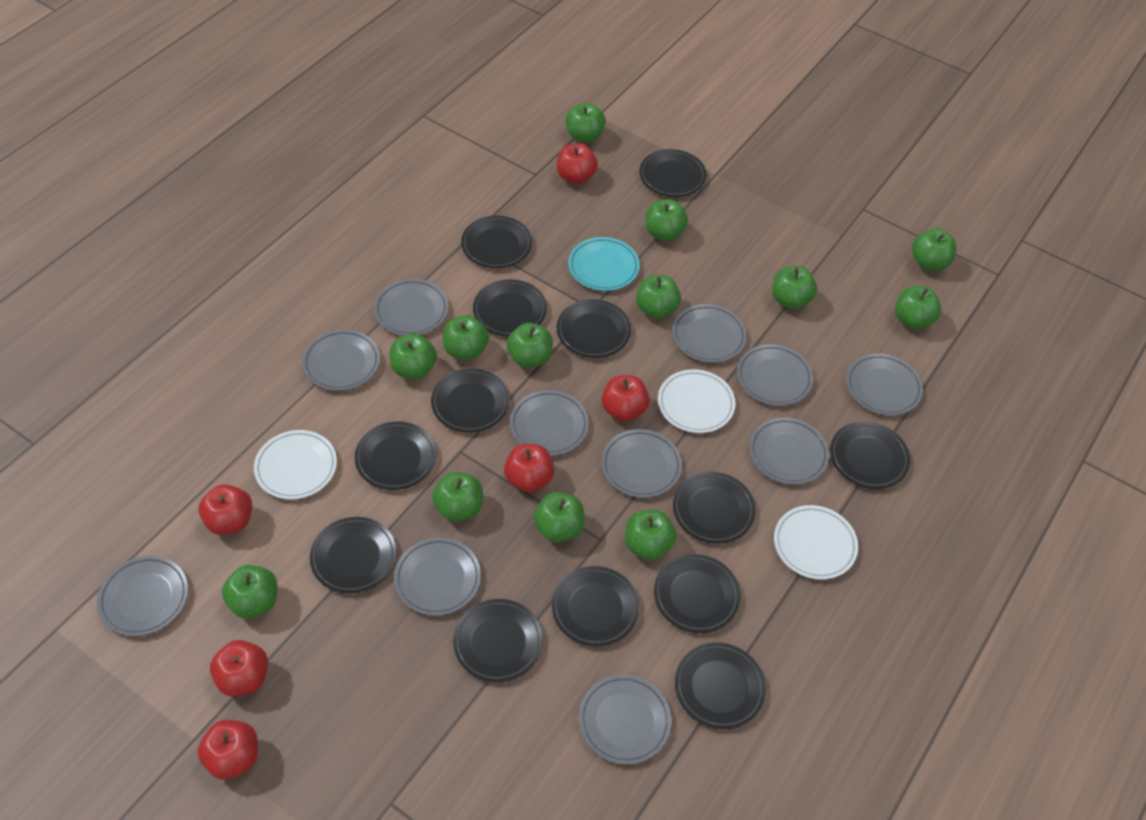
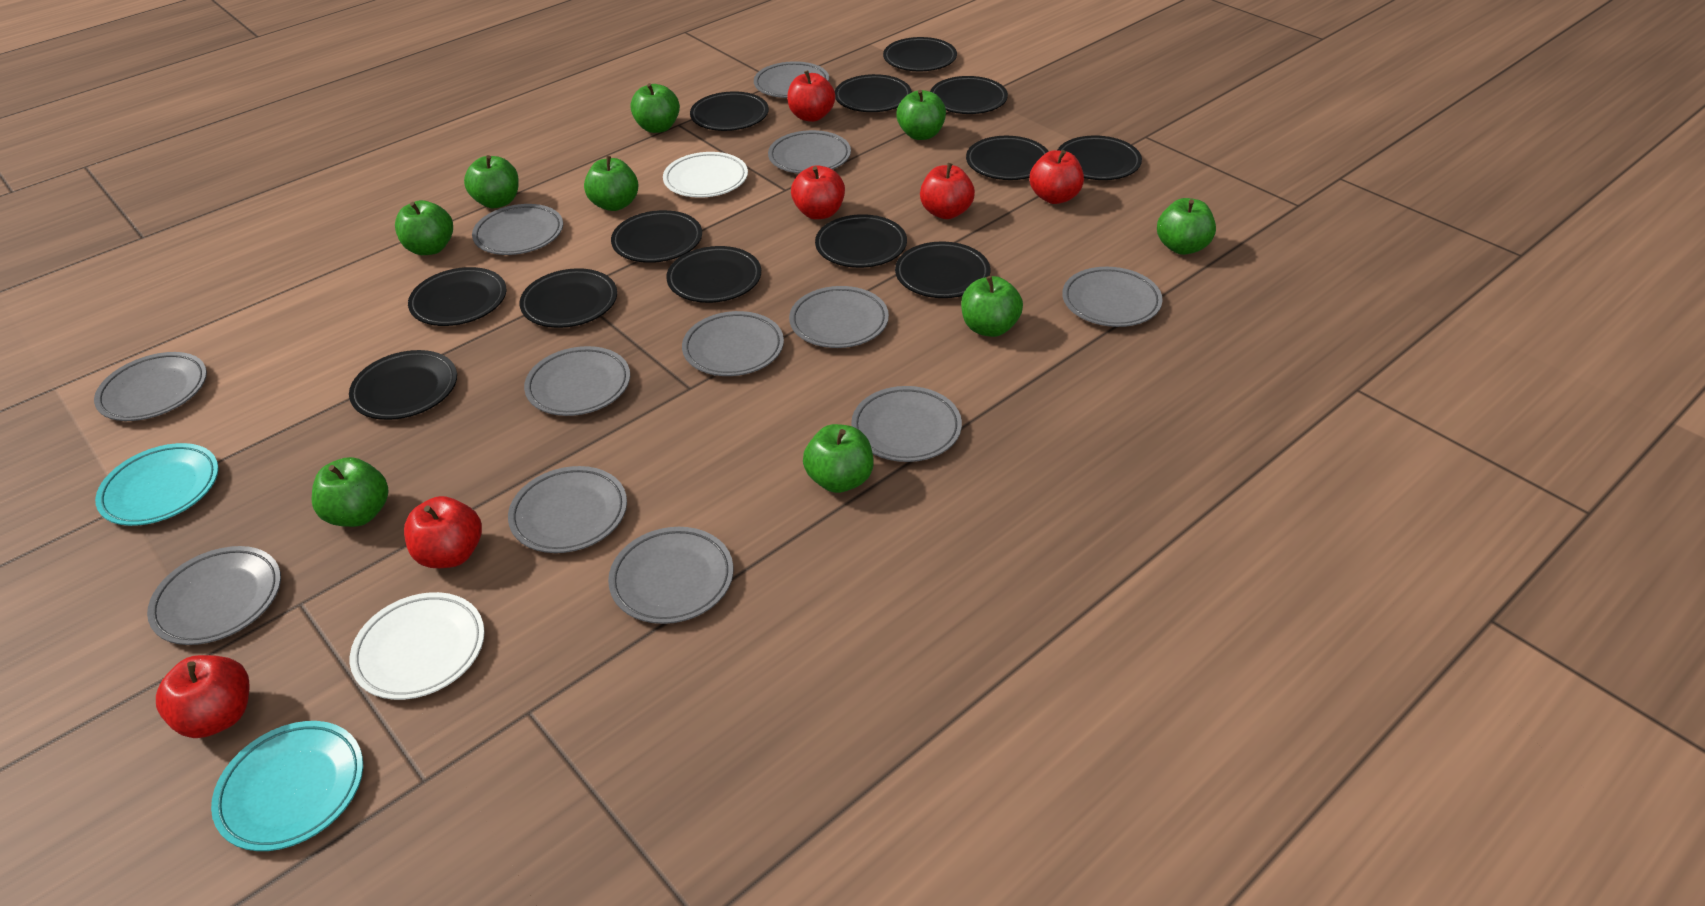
green apple: [222,565,277,619] [389,334,437,379] [432,472,483,522] [443,315,489,360] [506,323,553,368] [533,492,585,542] [566,103,606,143] [625,510,677,560] [636,275,681,319] [646,199,688,241] [772,266,817,309] [895,286,941,329] [912,228,957,271] = 13 -> [311,457,389,527] [395,200,453,255] [464,155,519,208] [584,156,638,211] [630,83,680,133] [803,424,873,493] [896,90,946,140] [961,276,1023,337] [1157,198,1216,255] = 9
grey plate: [97,556,188,636] [302,329,380,391] [374,279,449,336] [394,538,481,616] [510,390,589,456] [579,675,671,765] [601,429,682,498] [672,304,747,363] [737,344,813,406] [749,417,829,485] [846,354,923,416] = 11 -> [94,352,207,421] [147,546,281,645] [472,204,563,255] [508,466,627,553] [524,346,630,416] [608,527,733,624] [682,311,784,376] [754,61,829,98] [768,130,851,174] [789,286,889,348] [851,386,962,462] [1062,267,1163,327] = 12
turquoise plate: [568,237,640,291] = 1 -> [95,443,219,526] [211,721,363,851] = 2
white plate: [254,430,337,500] [658,369,736,433] [774,505,858,580] = 3 -> [350,592,484,700] [663,152,748,198] = 2

